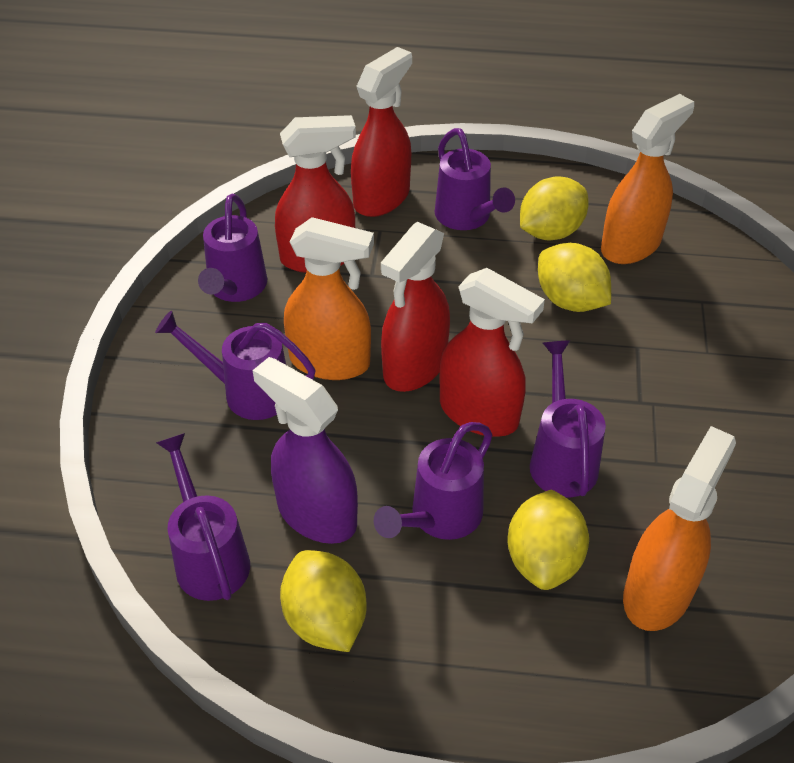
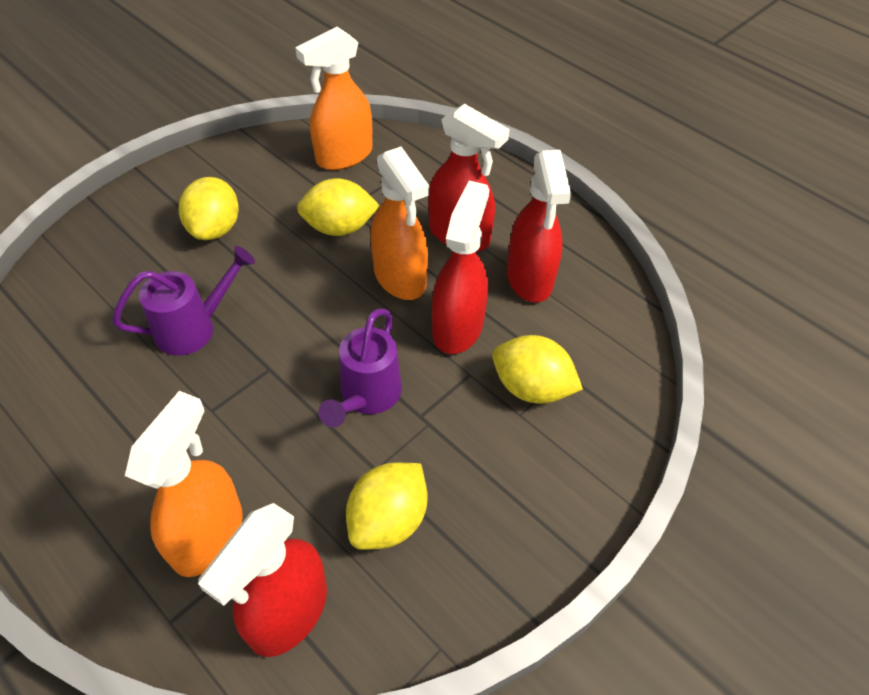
purple spray bottle: [253,357,358,544] = 1 -> none = 0
purple watering can: [155,311,316,420] [156,433,250,601] [198,194,267,302] [374,422,492,540] [435,128,515,230] [530,340,606,497] = 6 -> [112,246,255,356] [318,308,402,427] = 2

